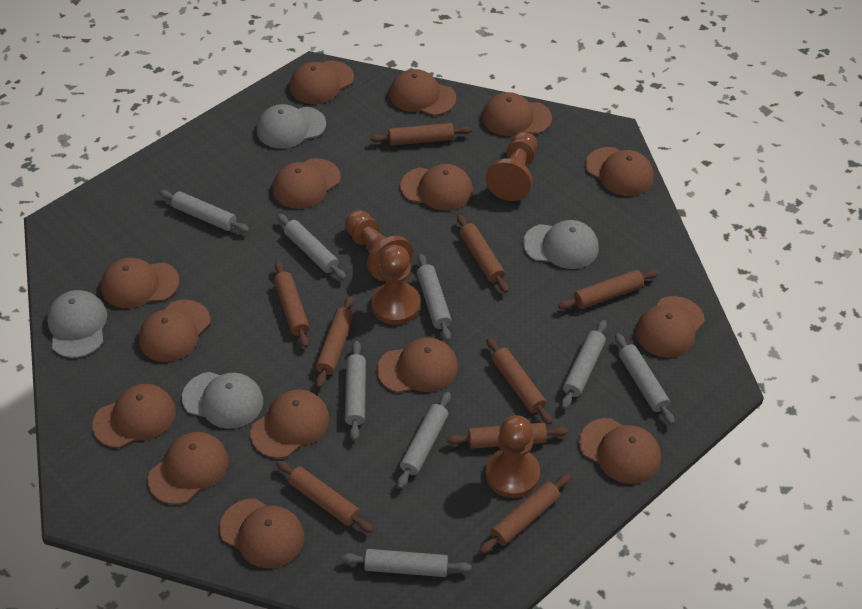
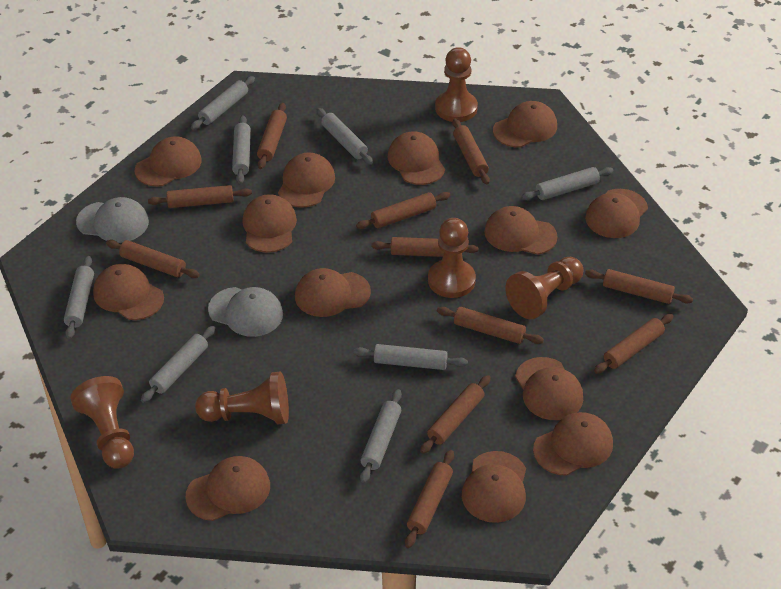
brown cap: [92,384,176,448] [101,258,180,308] [139,300,210,362] [148,432,229,505] [220,498,304,569] [251,389,329,458] [273,158,341,209] [290,61,354,104] [377,338,458,393] [389,69,456,116] [400,164,473,211] [482,92,552,136] [579,418,661,484] [585,147,654,196] [636,296,705,357] = 15 -> [93,264,164,320] [134,136,202,187] [186,456,270,521] [242,194,297,253] [278,152,335,208] [295,268,371,317] [388,132,445,185] [462,451,526,523] [484,206,558,255] [493,101,557,148] [515,357,583,420] [533,412,613,476] [585,189,648,238] = 13
brown pawn: [345,210,414,281] [371,245,421,325] [485,132,537,201] [485,415,540,498] = 4 -> [70,376,134,469] [195,372,289,424] [428,218,476,298] [435,47,478,122] [506,257,583,319] = 5
brown rolling pin: [274,261,309,348] [276,460,373,533] [316,296,354,388] [370,123,472,146] [447,423,568,449] [457,214,508,293] [479,474,571,554] [487,338,552,425] [558,269,659,310] = 9 -> [106,240,200,278] [148,185,252,208] [257,103,287,169] [356,192,451,229] [371,237,478,257] [405,450,454,548] [420,375,491,454] [437,307,544,344] [453,118,490,184] [585,269,693,304] [594,314,674,374] = 11
grey cap: [47,290,107,358] [182,372,263,429] [257,104,326,149] [523,220,599,269] = 4 -> [76,197,149,243] [208,287,283,337] = 2

